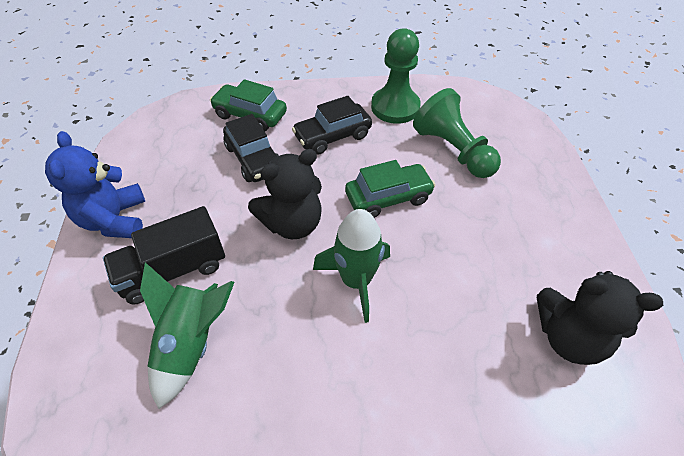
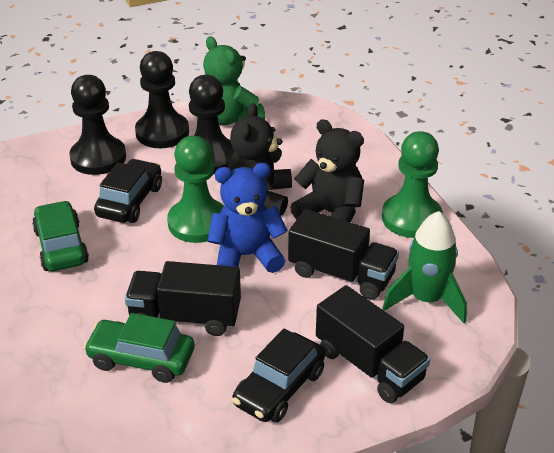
black pawn: none = 0 -> [69,75,126,175] [135,51,189,148] [189,75,235,174] = 3
black truck: [103,206,225,305] = 1 -> [125,261,241,336] [288,209,399,300] [316,285,430,403] = 3
green rocket: [140,262,234,409] [313,209,390,323] = 2 -> [382,211,467,324] = 1
green teddy bear: none = 0 -> [203,36,265,125] = 1

